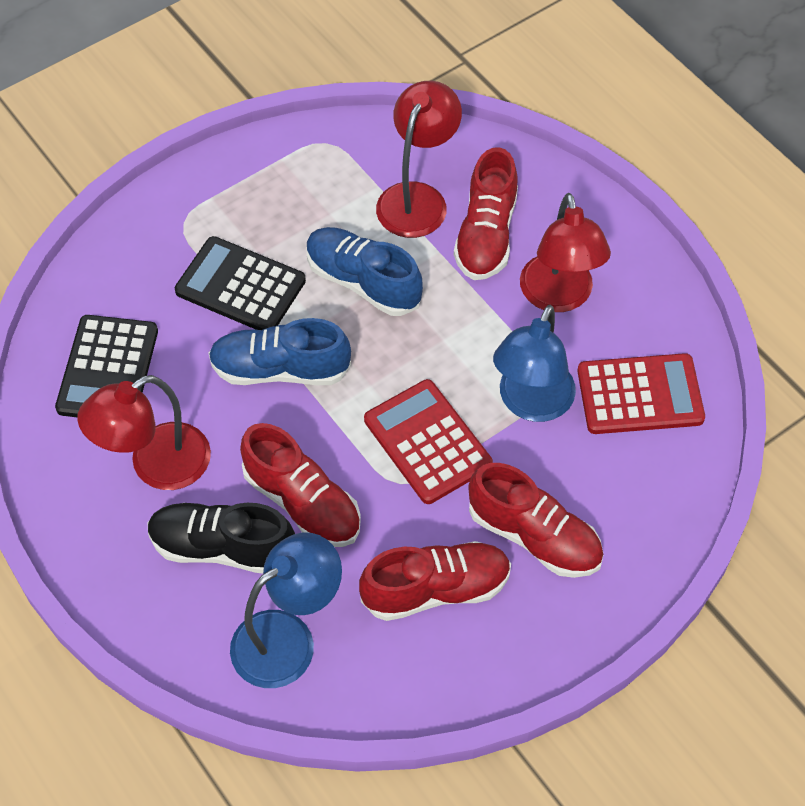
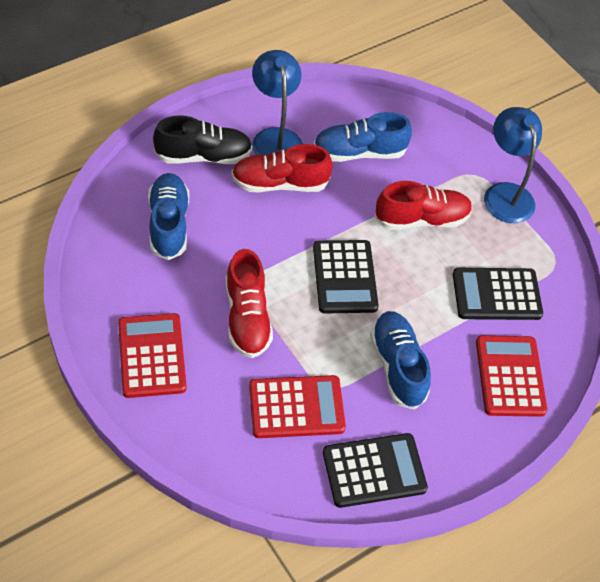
black calculator: [55,315,158,417] [175,236,306,330] = 2 -> [313,240,379,314] [323,433,428,508] [453,268,543,320] = 3
blue shoe: [209,318,351,385] [306,227,423,316] = 2 -> [148,173,189,260] [314,112,412,162] [370,311,431,410] = 3
red calculator: [364,379,493,504] [577,353,705,434] = 2 -> [118,313,186,398] [249,375,346,438] [476,335,547,417] = 3
red lamp: [77,375,211,490] [376,81,462,238] [520,193,611,312] = 3 -> none = 0
red shoe: [240,423,361,547] [359,541,511,621] [454,147,518,280] [468,463,603,578] = 4 -> [226,249,273,358] [231,144,333,192] [375,181,473,230] = 3

